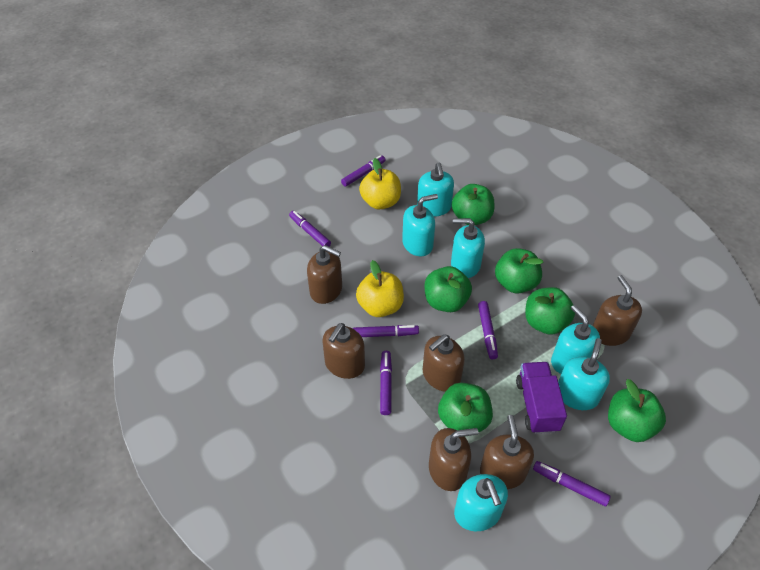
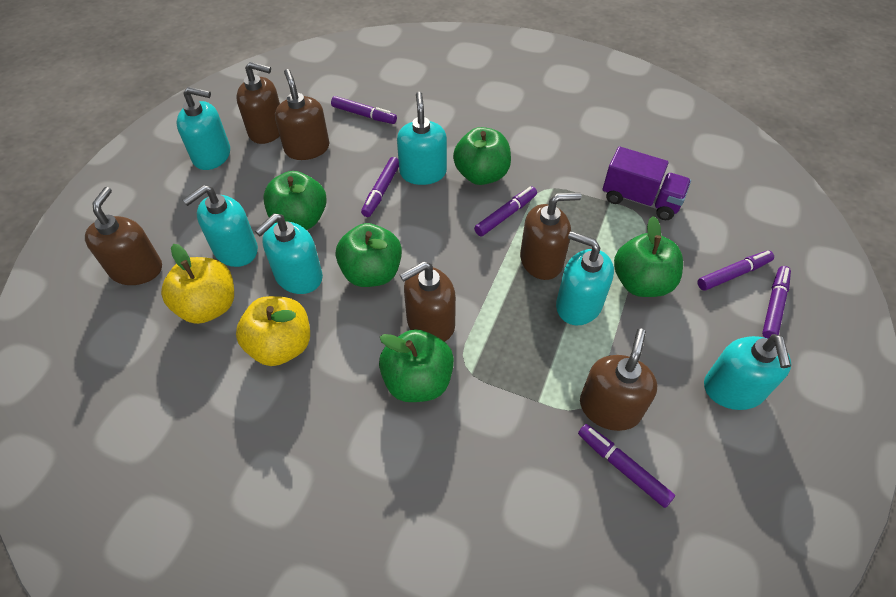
green apple: [424,266,472,312] [438,383,493,437] [452,184,494,225] [495,248,544,294] [525,287,575,335] [608,379,666,442] = 6 -> [263,171,327,230] [336,223,402,287] [379,329,454,402] [453,127,511,185] [614,216,683,297] = 5

